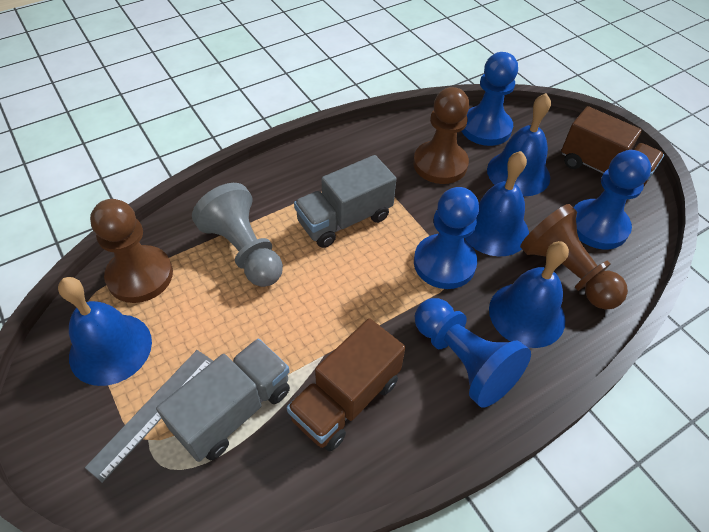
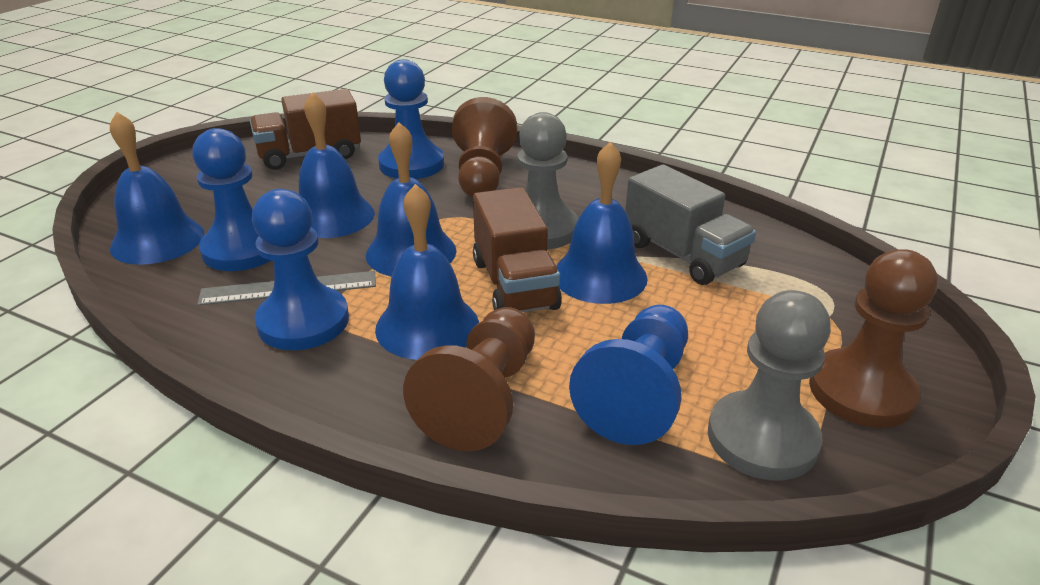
blue bell: [58,277,152,386] [465,151,529,257] [487,93,551,196] [489,241,569,348] = 4 -> [110,112,204,265] [299,92,375,238] [366,122,457,277] [375,184,479,360] [556,142,647,304] = 5
grey pawn: [192,183,283,287] = 1 -> [518,112,578,250] [708,290,831,481] = 2
grey truck: [156,339,290,462] [294,155,396,248] = 2 -> [625,165,756,285] = 1

